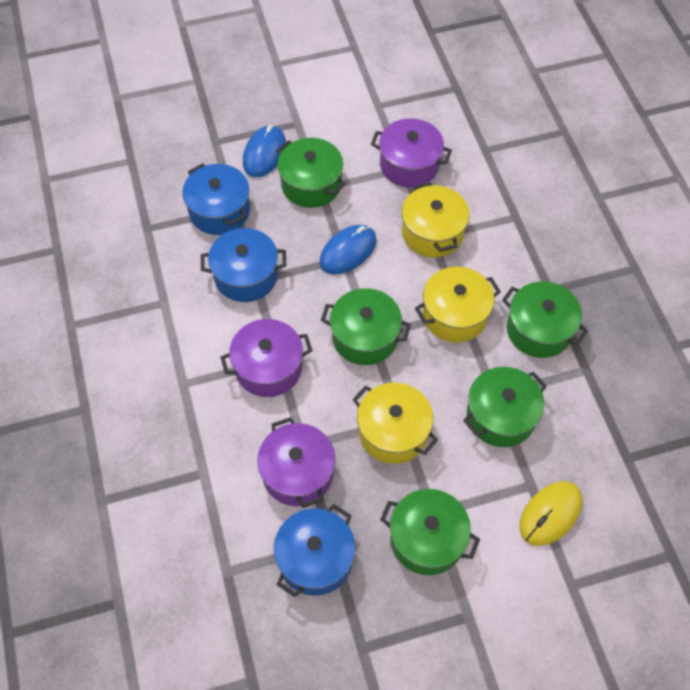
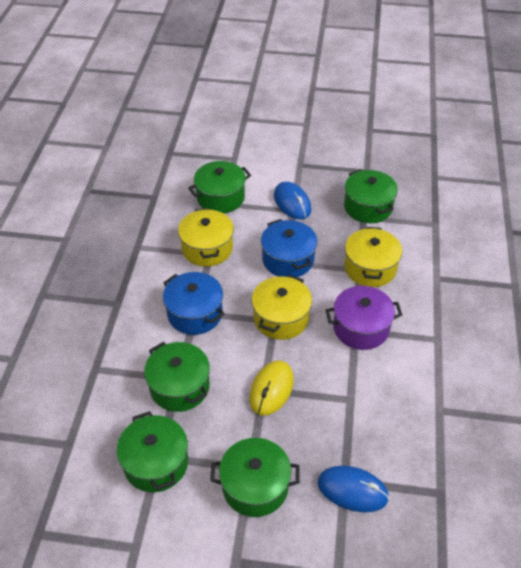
blue pot: [182,163,250,235] [201,228,286,302] [274,504,356,597] = 3 -> [163,272,225,335] [261,219,317,277] = 2
purple pot: [221,319,313,397] [257,417,335,508] [371,118,452,187] = 3 -> [326,286,402,350] = 1

